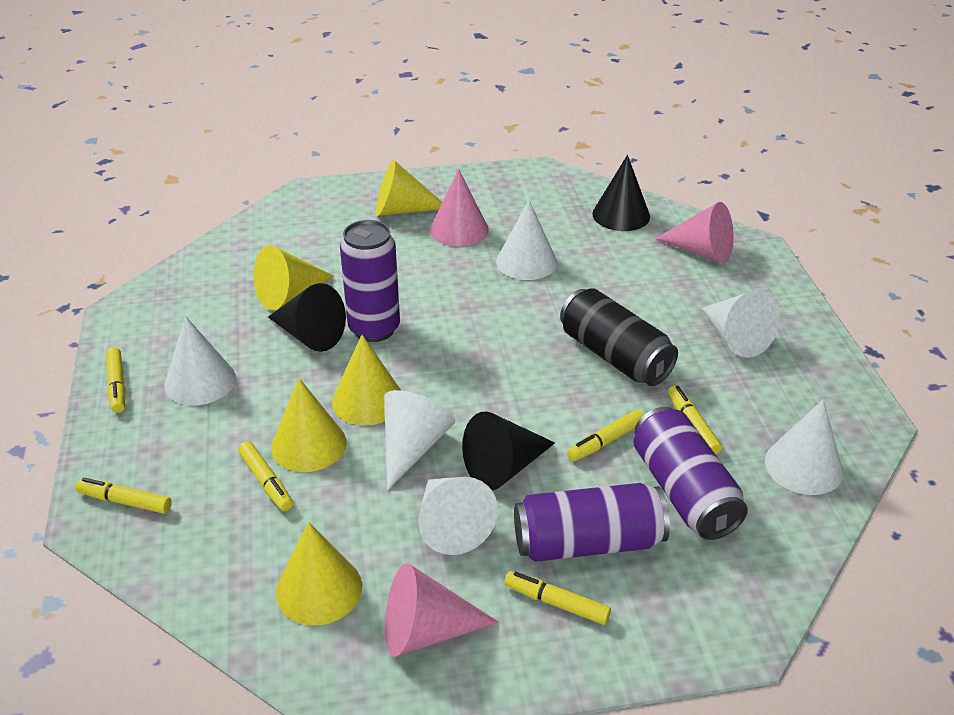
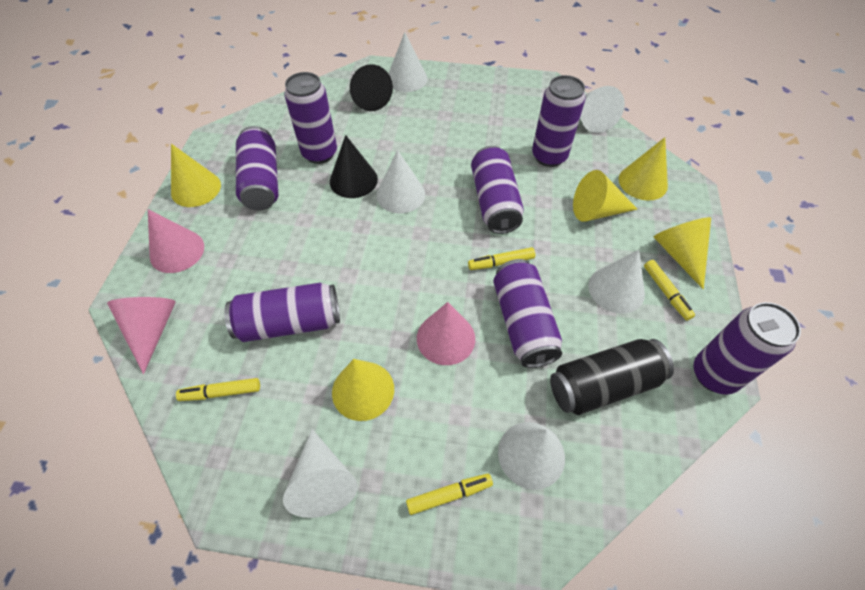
black cone: [268,283,346,352] [462,412,555,490] [592,155,650,231] = 3 -> [330,135,378,198] [350,64,393,111] = 2
purple can: [340,220,400,342] [514,483,670,562] [633,407,748,540] = 3 -> [224,283,340,342] [236,126,278,210] [284,72,337,164] [471,146,524,234] [493,259,562,368] [532,75,586,167] [694,302,801,395] = 7
yellow marker: [76,478,172,514] [106,347,125,413] [238,441,293,511] [504,571,611,625] [567,409,644,461] [668,385,722,455] = 6 -> [176,378,260,401] [406,473,493,515] [468,247,535,270] [644,260,695,321] = 4

